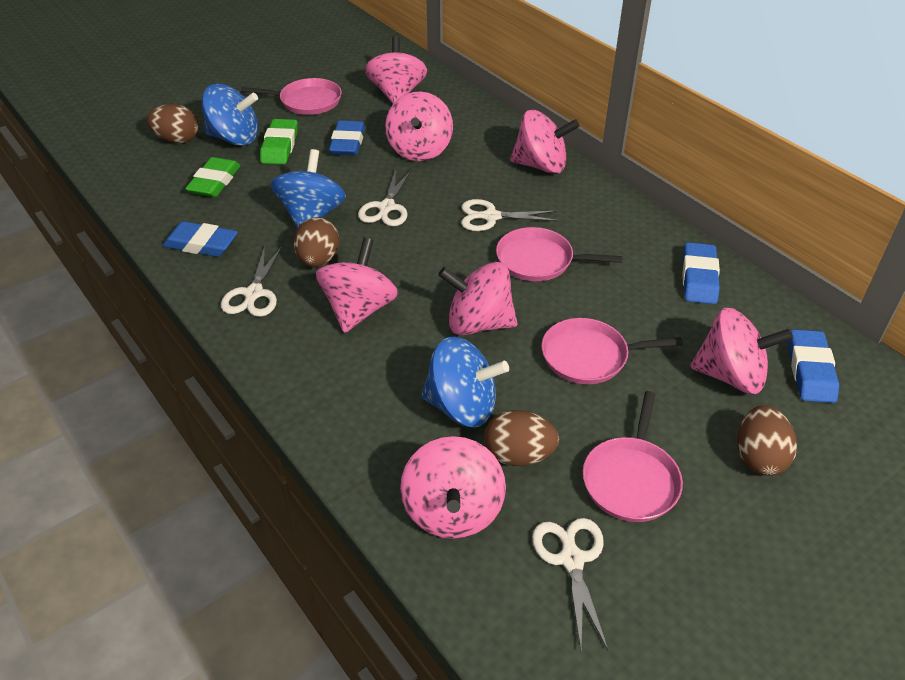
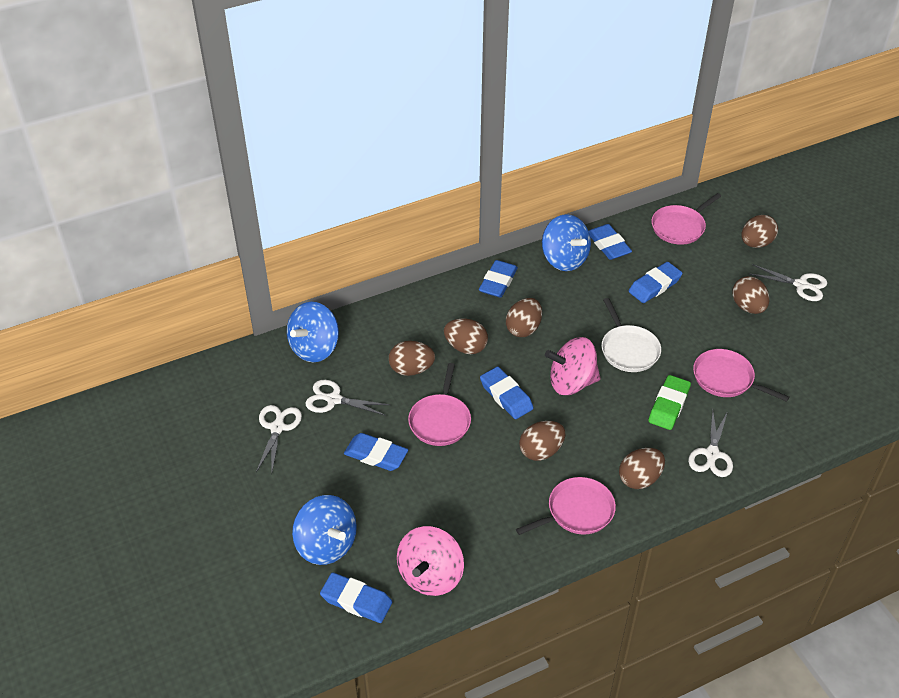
blue eraser: [162,221,238,257] [329,120,365,156] [682,242,720,304] [788,329,839,403] = 4 -> [320,572,392,623] [344,433,408,471] [479,260,518,298] [480,367,533,419] [589,224,632,260] [629,262,683,303] = 6
brown egg: [147,104,199,143] [294,217,339,267] [484,410,559,466] [737,405,797,476] = 4 -> [389,341,435,376] [444,319,488,354] [506,298,542,337] [519,421,565,461] [619,448,665,489] [732,276,769,314] [741,215,778,248] = 7
green eraser: [185,157,241,197] [260,119,298,164] = 2 -> [648,375,691,430] = 1
pink spinning top: [316,238,398,333] [365,36,427,104] [385,91,453,161] [400,436,506,539] [438,262,518,335] [510,110,580,174] [690,308,793,394] = 7 -> [397,526,464,596] [545,337,600,395] = 2
white pan: none = 0 -> [602,298,661,372] = 1

